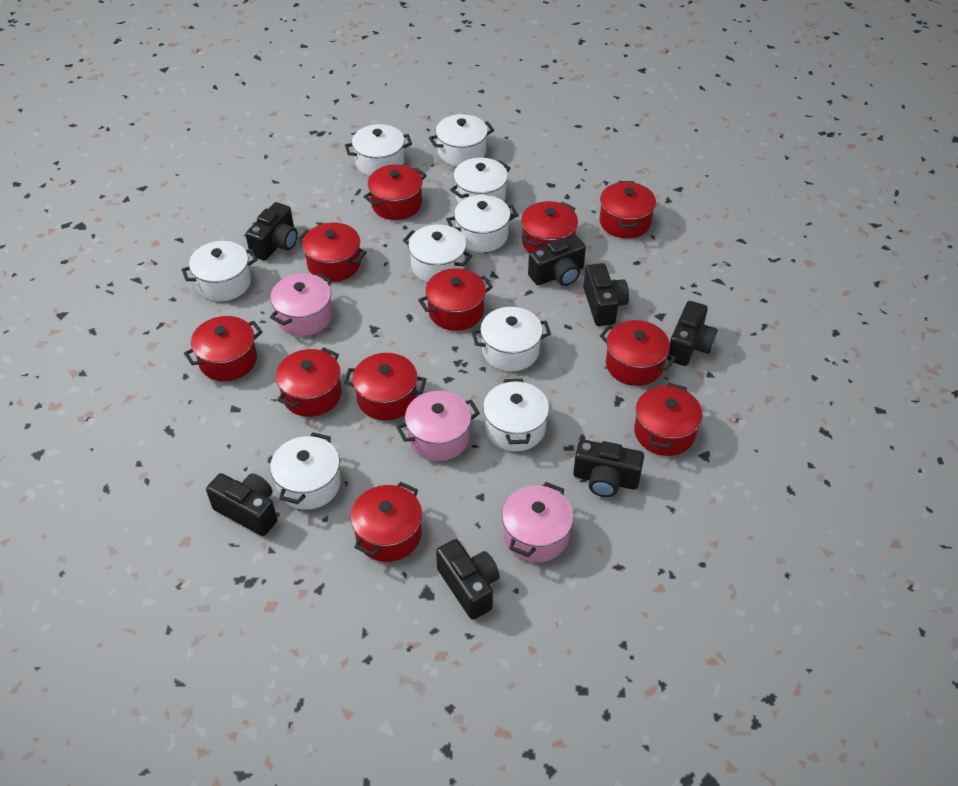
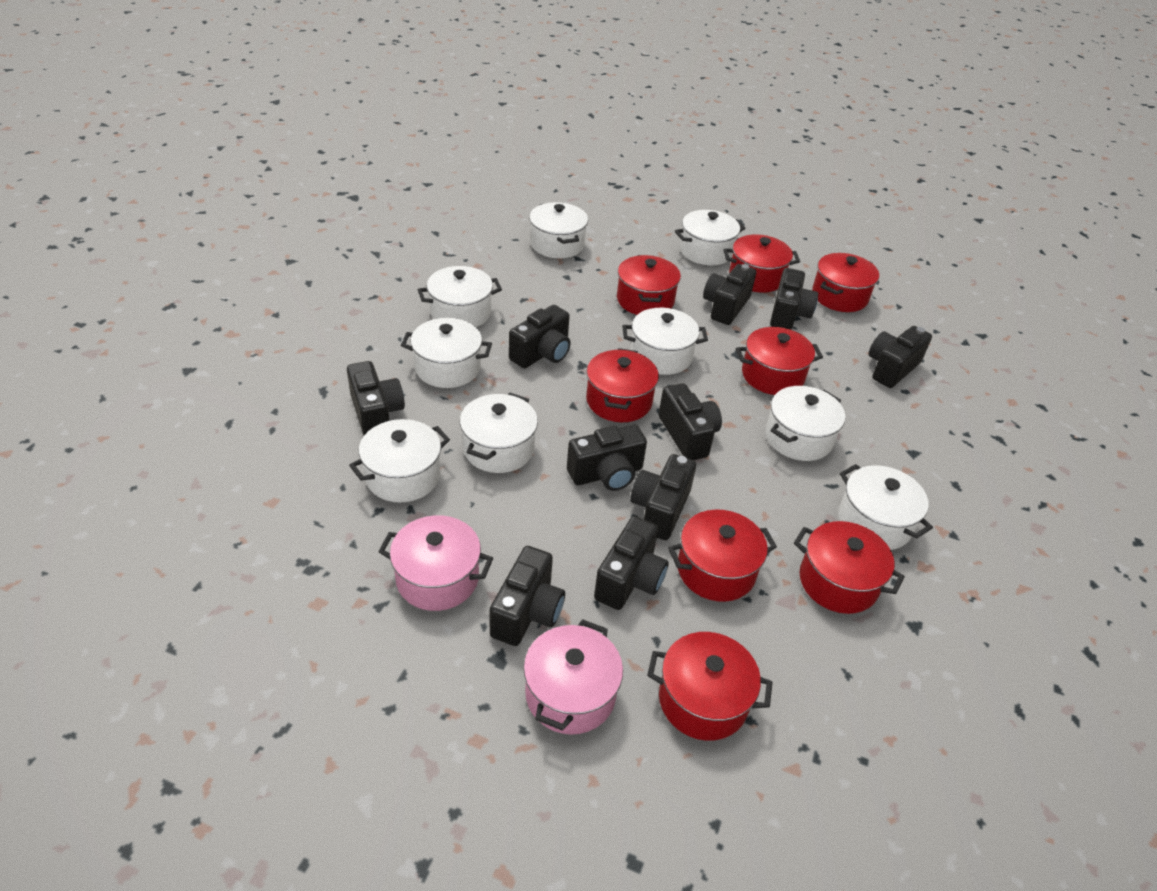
black camera: [206,473,277,536] [246,202,298,261] [436,539,500,620] [528,235,586,286] [573,439,644,497] [583,263,629,326] [667,301,717,366] = 7 -> [347,361,405,435] [489,546,565,646] [509,305,571,368] [567,425,647,491] [594,516,669,610] [630,454,696,540] [659,383,722,460] [703,264,756,325] [770,268,818,330] [869,326,932,388] = 10
pink pot: [270,273,332,336] [396,391,480,461] [502,482,574,562] = 3 -> [378,515,493,611] [523,619,623,735] = 2
red pot: [184,316,262,381] [276,347,342,417] [297,223,367,282] [344,353,426,421] [350,482,422,562] [364,164,427,220] [418,268,493,331] [521,201,578,253] [600,181,656,239] [600,320,676,386] [634,383,703,456] = 11 -> [586,348,659,422] [617,255,681,315] [647,632,773,741] [668,509,777,602] [724,234,800,293] [736,327,823,395] [794,521,905,614] [812,253,879,312] = 8

